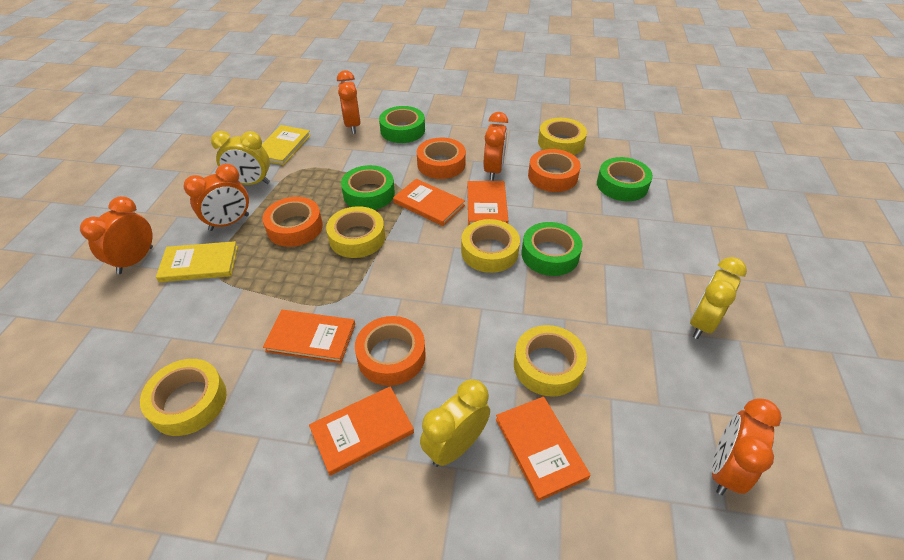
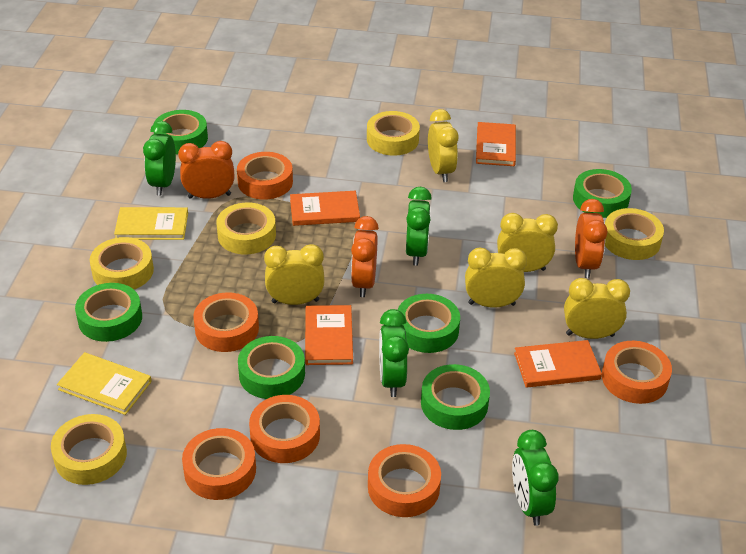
green clock: none = 0 -> [143,121,176,196] [379,309,409,397] [406,187,432,266] [512,430,559,526] = 4
green tape: [341,165,395,210] [379,106,425,143] [521,222,583,276] [597,157,653,201] = 4 -> [75,283,142,342] [154,110,208,154] [238,336,305,399] [398,294,460,353] [421,364,490,430] [573,169,632,218] = 6
orange book: [263,310,355,363] [309,386,414,476] [393,179,465,226] [467,181,508,226] [496,397,591,502] = 5 -> [290,191,360,226] [305,305,353,365] [476,122,516,166] [514,340,602,388] = 4
orange clock: [80,196,153,274] [183,164,249,231] [337,70,361,134] [484,112,508,181] [712,398,782,495] = 5 -> [178,141,235,199] [351,216,379,297] [575,199,607,278] = 3
orange tape: [262,197,323,247] [355,316,426,386] [417,137,466,179] [528,149,581,192] = 4 -> [182,428,256,500] [193,292,259,352] [237,152,293,199] [249,395,320,463] [368,444,441,517] [602,341,672,404] = 6
yellow clock: [211,131,270,185] [420,379,490,467] [690,257,747,339] = 3 -> [264,244,325,305] [428,109,458,182] [465,248,527,308] [497,213,558,272] [564,278,630,339] = 5

